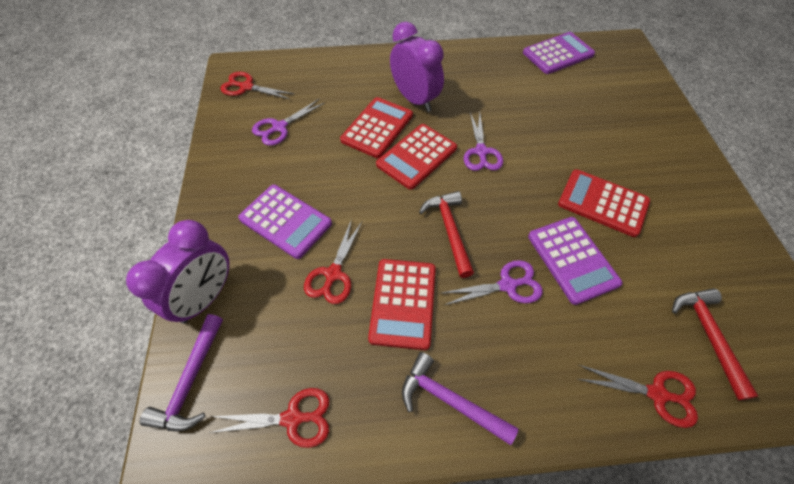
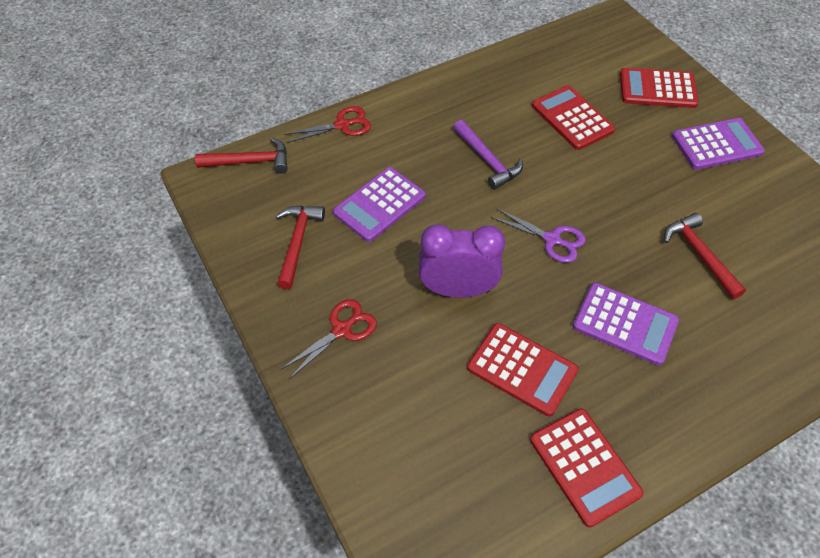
purple clock: [126,220,229,324] [390,22,444,112] = 2 -> [419,224,505,298] = 1
purple hammer: [139,314,223,431] [402,352,518,445] = 2 -> [453,120,523,190] = 1
purple scissors: [252,99,325,146] [442,260,543,305] [464,112,503,171] = 3 -> [491,208,586,263] = 1
red hammer: [419,191,474,278] [672,288,758,400] = 2 -> [195,137,287,173] [276,205,325,289] [664,213,746,299] = 3
red scissors: [209,388,329,448] [220,72,295,99] [304,219,362,304] [578,365,698,428] = 4 -> [281,299,377,379] [284,106,371,143] = 2

